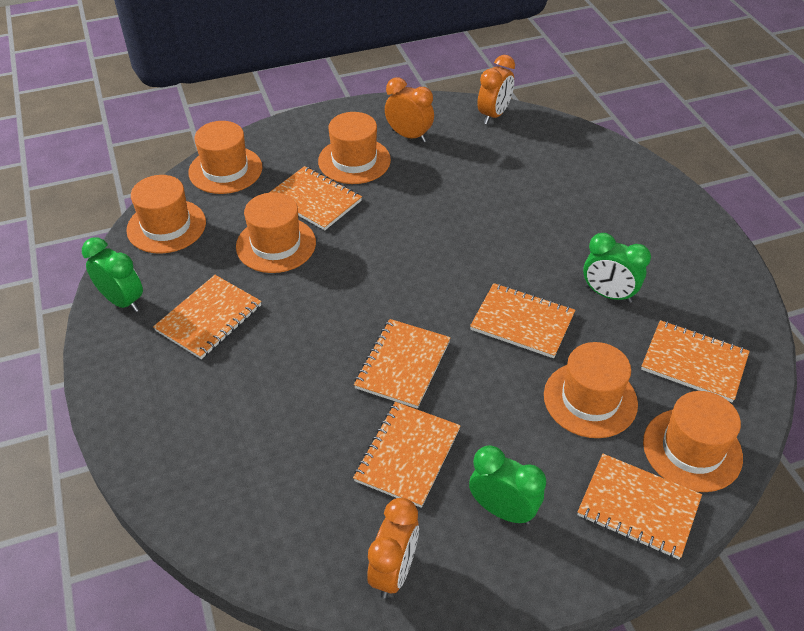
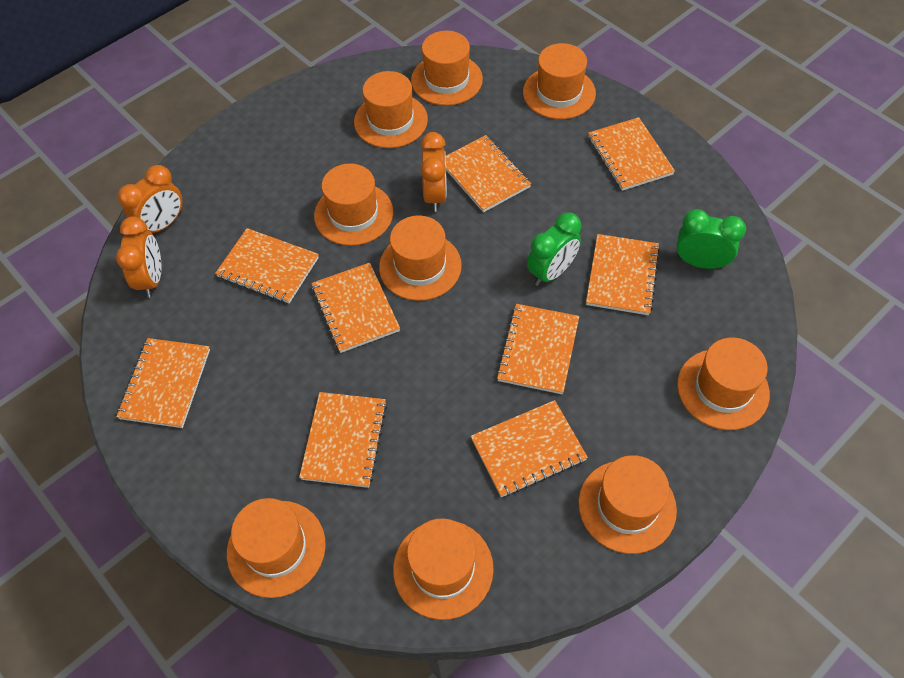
green clock: [82,237,143,312] [469,445,546,525] [583,233,651,303] = 3 -> [527,213,581,286] [676,209,746,269] = 2
orange hat: [126,175,206,254] [188,121,262,194] [236,192,316,273] [318,112,391,184] [544,342,638,438] [643,391,743,492] = 6 -> [227,498,326,598] [314,163,393,246] [354,71,428,148] [379,215,462,301] [393,518,494,620] [411,31,483,106] [523,43,596,119] [578,455,677,554] [677,337,770,430] = 9
orange notebook: [153,275,262,359] [269,166,362,230] [353,402,461,508] [354,319,451,409] [470,283,575,358] [577,454,702,559] [641,320,750,402] = 7 -> [116,338,210,428] [215,228,319,303] [299,392,387,488] [311,263,400,353] [446,135,531,213] [471,400,588,497] [496,304,579,394] [586,234,660,315] [588,117,675,191] = 9

